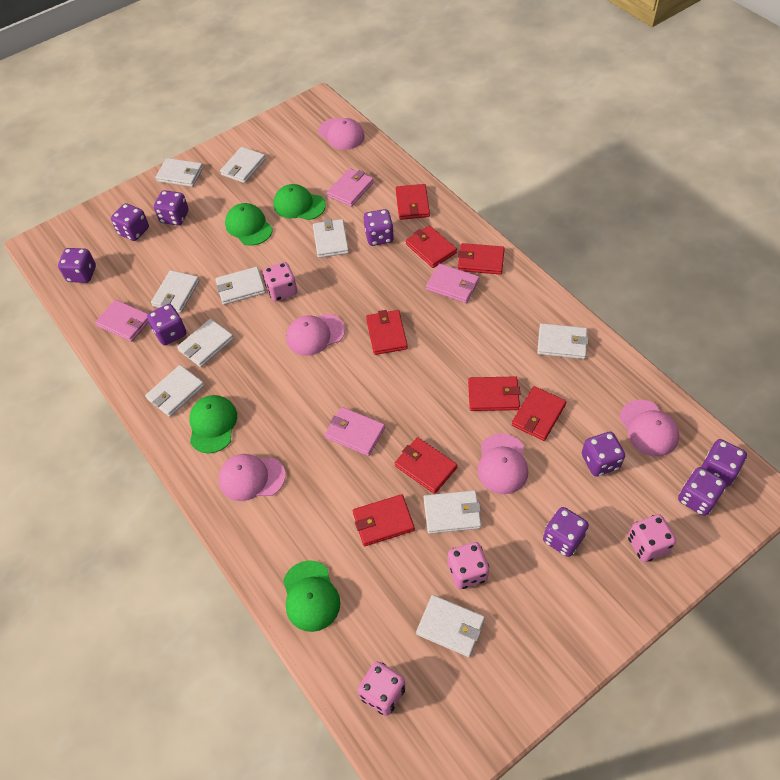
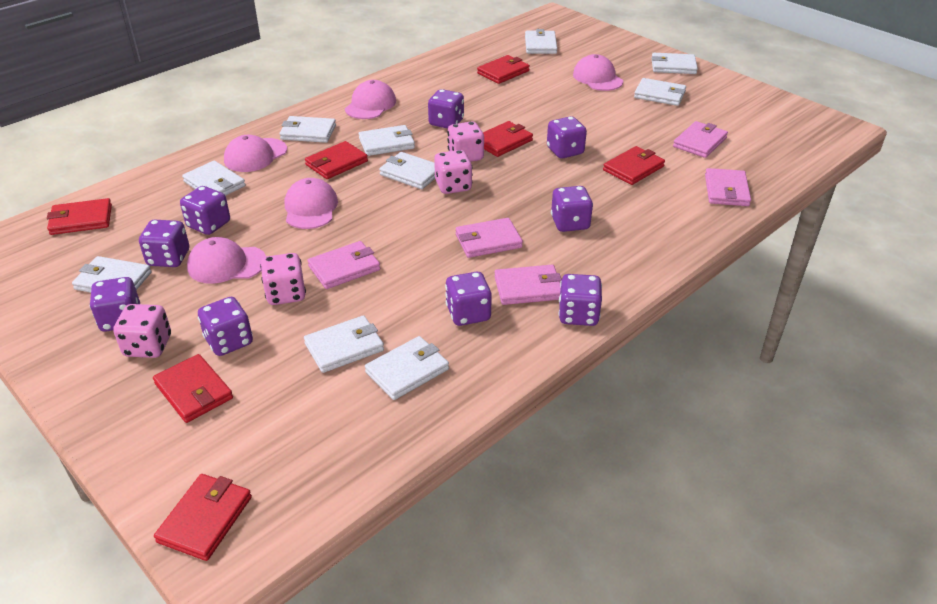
green cap: [189,395,237,453] [225,203,273,245] [274,184,326,220] [283,560,340,632] = 4 -> none = 0
pink wallet: [95,300,149,342] [325,407,385,456] [327,168,374,207] [426,263,479,303] = 4 -> [307,241,380,289] [456,218,523,258] [494,265,562,305] [673,121,728,158] [705,168,751,206] = 5
red wallet: [353,494,415,546] [366,310,408,355] [395,437,457,494] [396,184,430,220] [406,225,457,268] [458,243,505,275] [468,376,520,411] [512,386,566,441] = 8 -> [47,198,112,235] [153,354,233,423] [154,474,252,561] [305,141,368,179] [477,55,530,84] [483,121,533,157] [603,146,665,185] = 7

